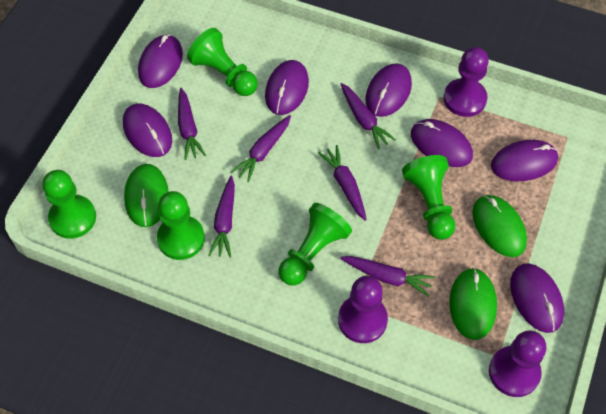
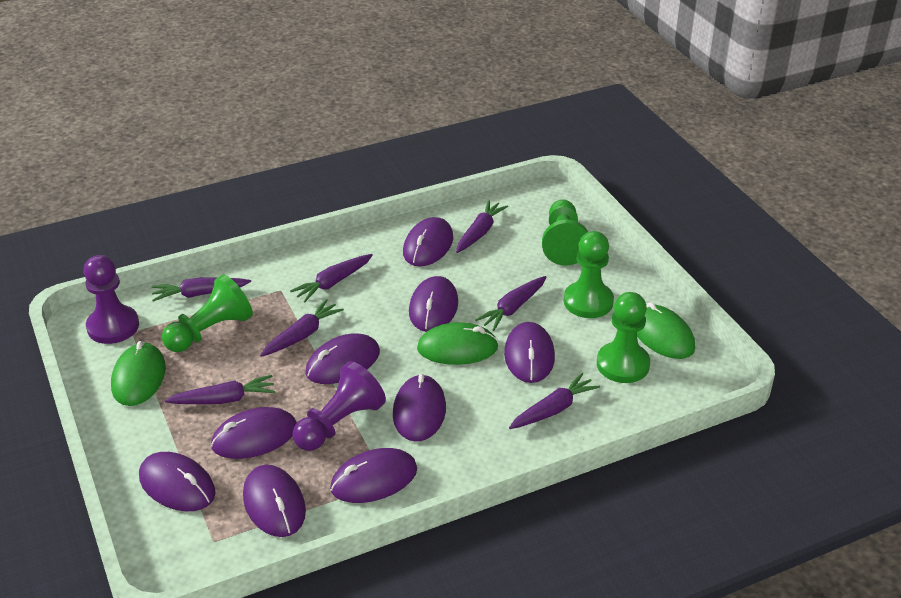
green pawn: [42,170,96,239] [157,191,205,260] [187,28,258,96] [279,203,352,286] [402,155,455,240] = 5 -> [162,274,253,352] [542,200,588,265] [564,231,614,318] [597,292,650,383] = 4
purple carrot: [178,88,206,160] [208,176,235,257] [231,115,291,182] [318,145,367,221] [340,256,435,297] [341,83,396,149] = 6 -> [152,277,251,302] [165,375,276,404] [260,299,344,357] [290,254,373,302] [456,200,508,253] [475,276,546,331] [509,373,600,429] = 7
purple mouse: [123,104,172,157] [138,34,183,88] [265,60,309,115] [366,63,412,117] [411,119,473,167] [491,140,558,181] [510,263,564,333] = 7 -> [139,452,216,512] [211,407,297,459] [243,465,306,537] [306,333,380,384] [330,448,417,503] [393,374,446,442] [403,217,453,266] [409,276,458,332] [504,322,555,383] = 9
purple pawn: [338,276,388,343] [443,47,489,117] [489,330,546,397] = 3 -> [84,255,139,344] [292,361,386,451] = 2

